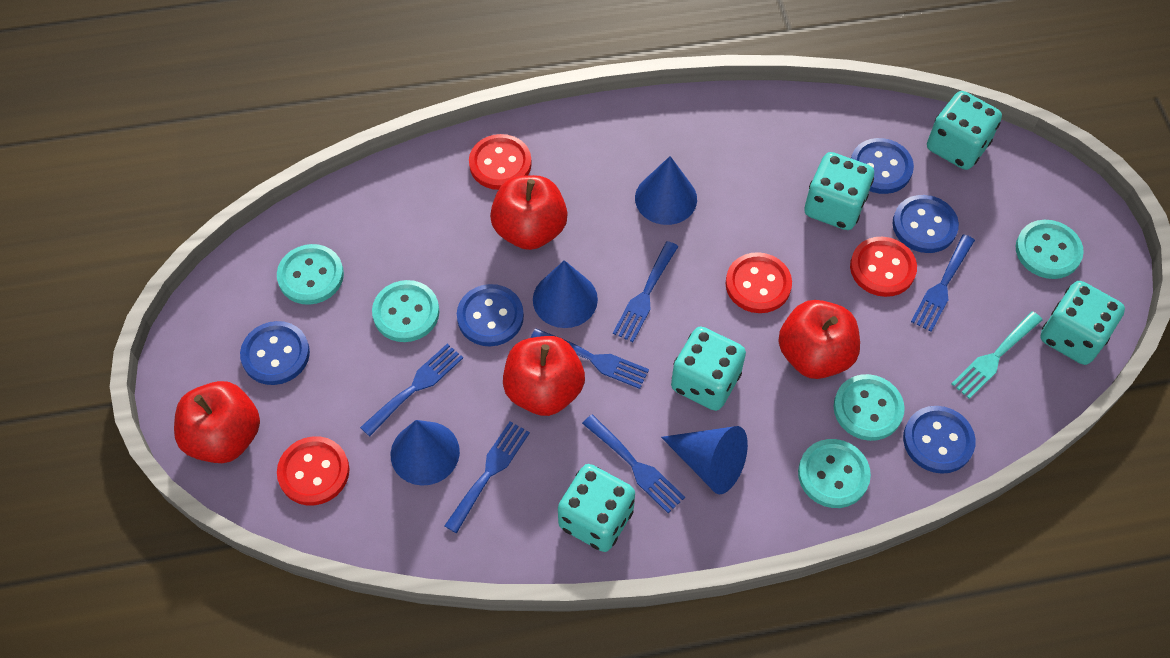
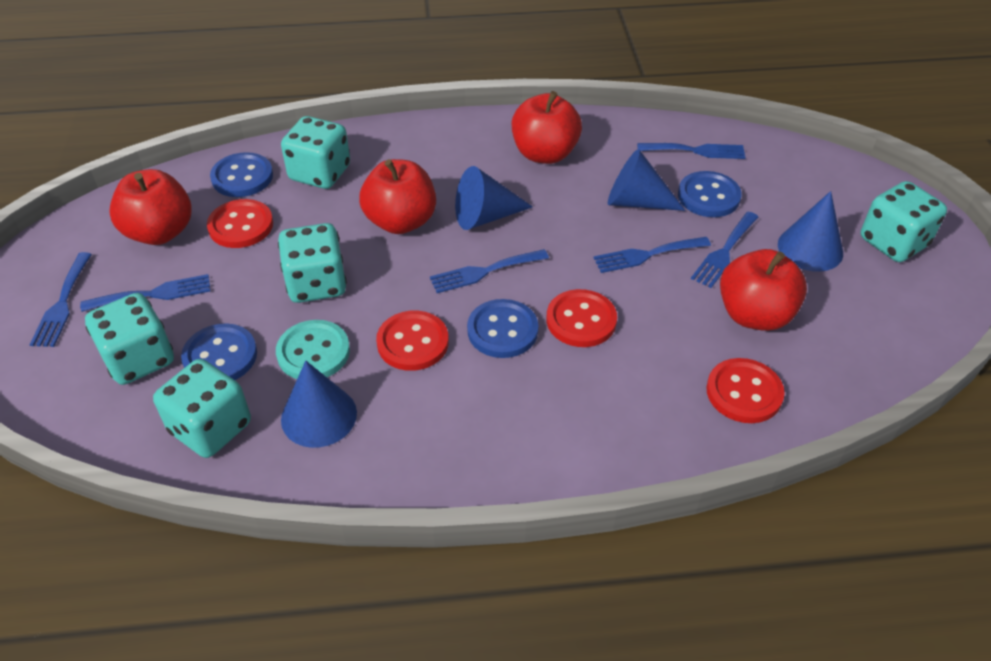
blue button: [240,321,310,385] [457,284,524,346] [851,138,914,194] [892,195,959,253] [903,406,976,474] = 5 -> [181,323,257,380] [210,152,273,197] [467,299,538,358] [678,171,742,217] = 4
turquoise button: [277,244,344,305] [372,280,439,342] [798,439,871,508] [834,374,905,441] [1016,220,1084,279] = 5 -> [276,320,350,379] = 1
turquoise fork: [951,311,1042,399] = 1 -> none = 0

